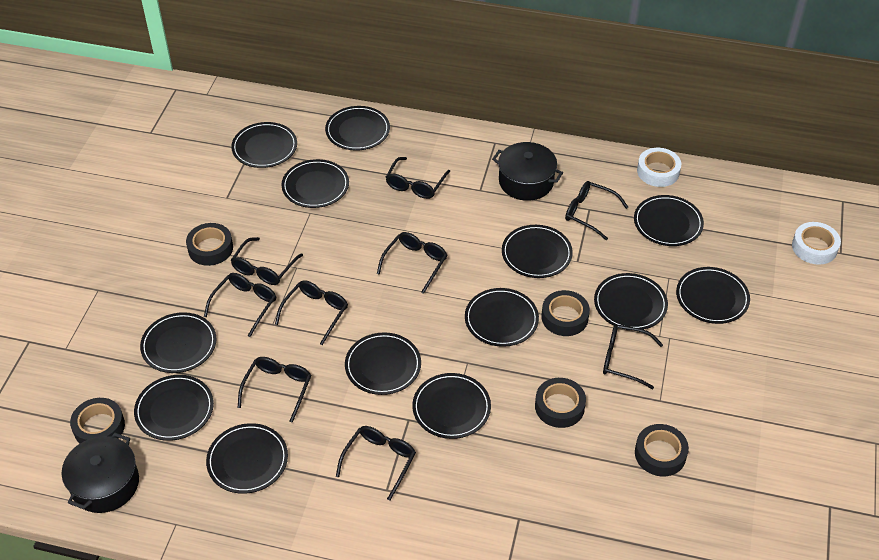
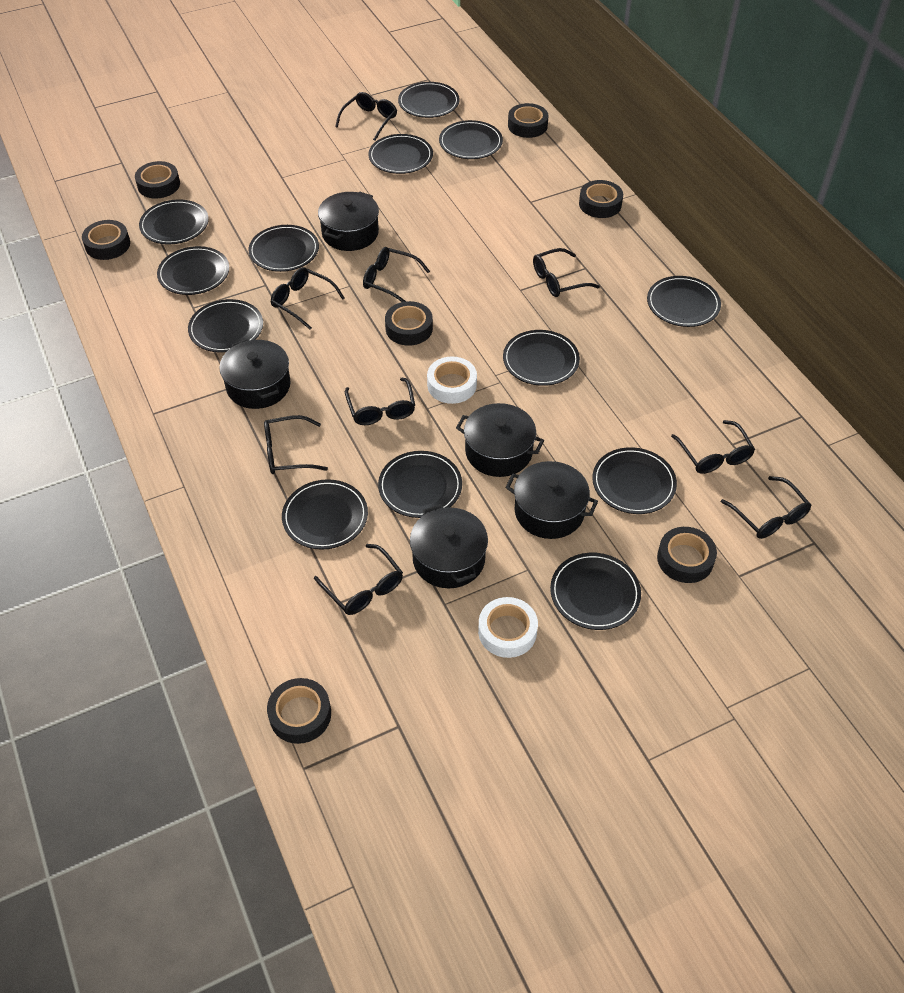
black pot: [62,433,139,513] [492,142,563,201] = 2 -> [219,339,291,409] [318,192,379,251] [410,504,488,588] [456,403,544,477] [505,461,598,539] = 5
black tape: [70,398,125,444] [186,223,233,266] [535,378,586,428] [541,290,590,336] [635,424,689,476] = 5 -> [82,220,130,260] [135,161,180,198] [267,678,331,744] [385,301,433,346] [508,103,549,138] [579,180,623,218] [657,527,717,583] = 7

